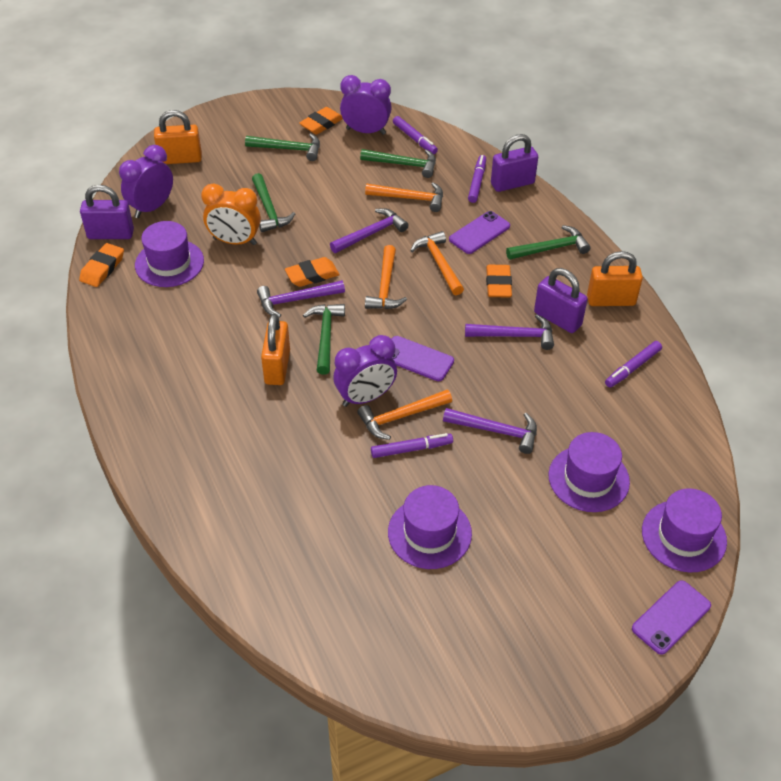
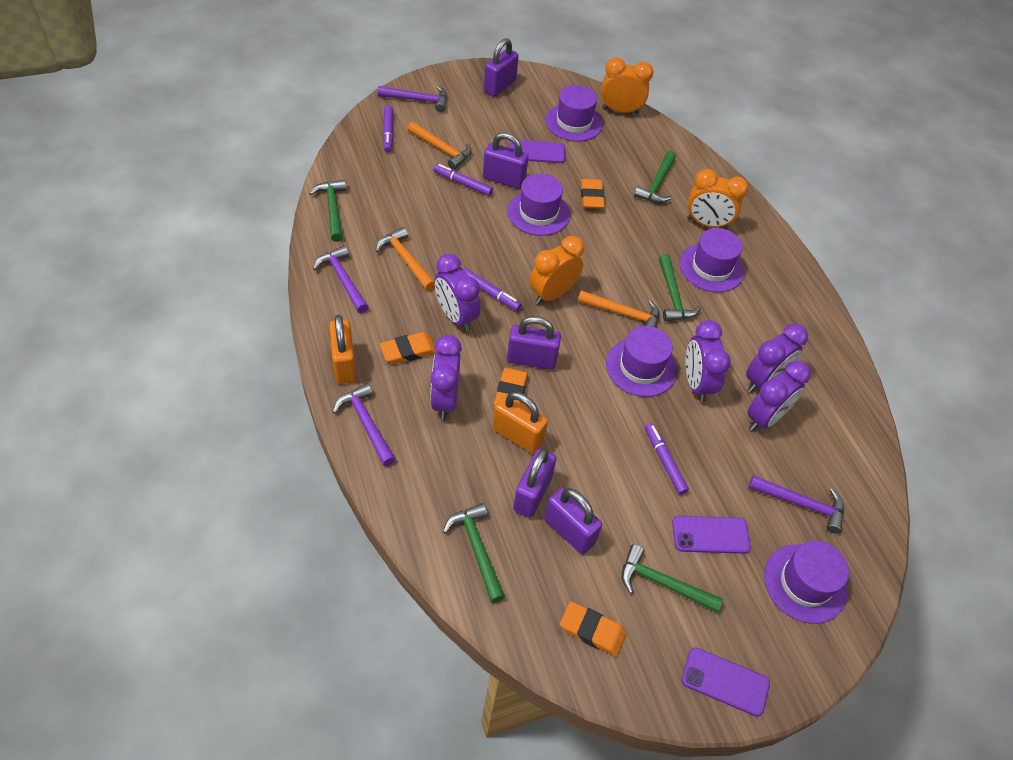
orange clock: [201,183,261,245] = 1 -> [530,236,584,305] [601,57,654,114] [687,169,748,229] = 3
orange hammer: [357,390,452,440] [365,182,443,212] [365,245,407,309] [410,231,464,295] = 4 -> [376,227,435,291] [407,122,472,169] [578,290,659,328] = 3
orange padlock: [154,110,202,164] [261,314,290,385] [587,251,643,306] = 3 -> [329,315,356,384] [492,392,548,454] = 2
purple clock: [119,145,173,218] [333,335,397,407] [340,75,392,135] = 3 -> [430,335,462,420] [434,254,481,332] [686,320,731,402] [746,323,808,393] [747,361,811,431] = 5
purple hat: [135,221,204,287] [388,485,472,569] [549,432,630,512] [642,488,727,572] = 4 -> [507,173,570,236] [545,85,603,142] [606,326,677,397] [680,228,744,292] [764,540,849,624] = 5
purple padlock: [80,185,134,239] [491,134,538,192] [534,268,588,333] = 3 -> [483,133,528,189] [484,38,519,97] [507,316,561,370] [513,449,557,518] [544,488,602,554] = 5

